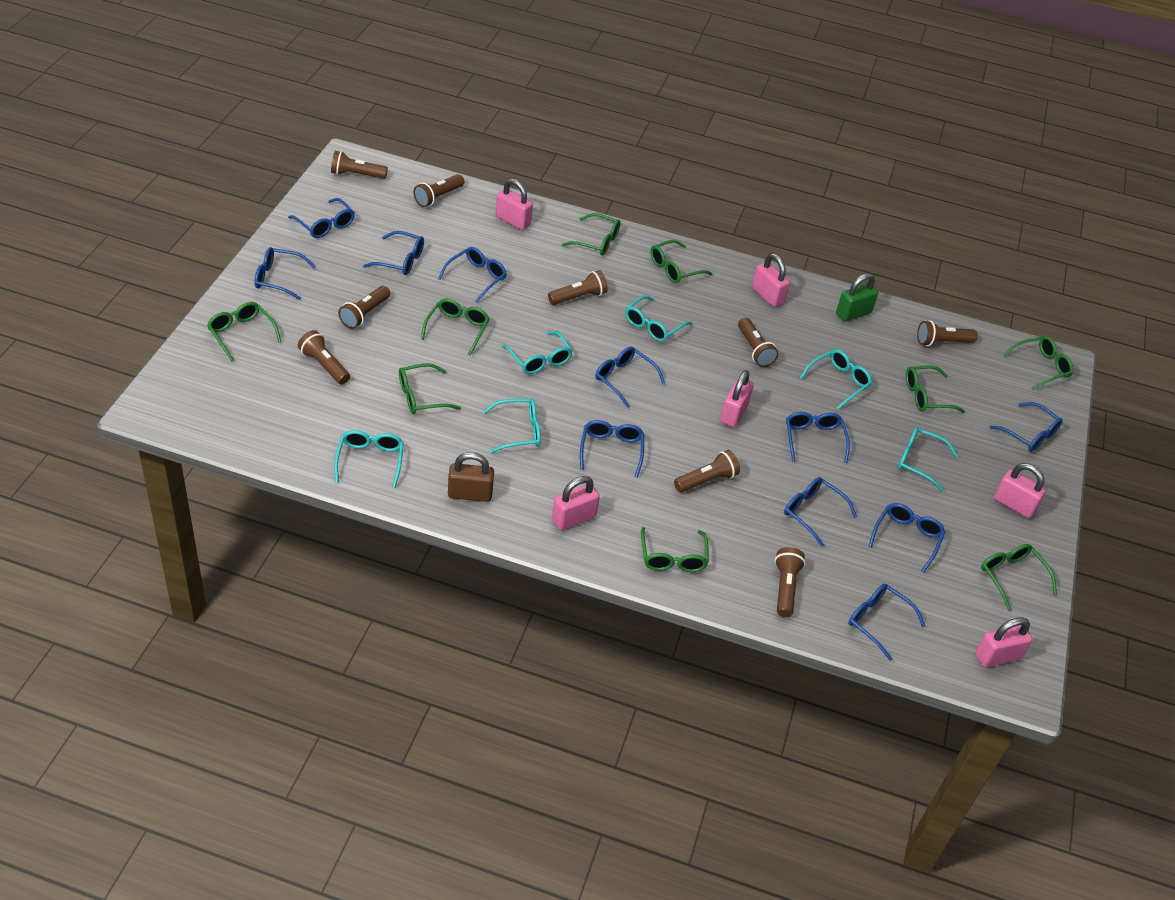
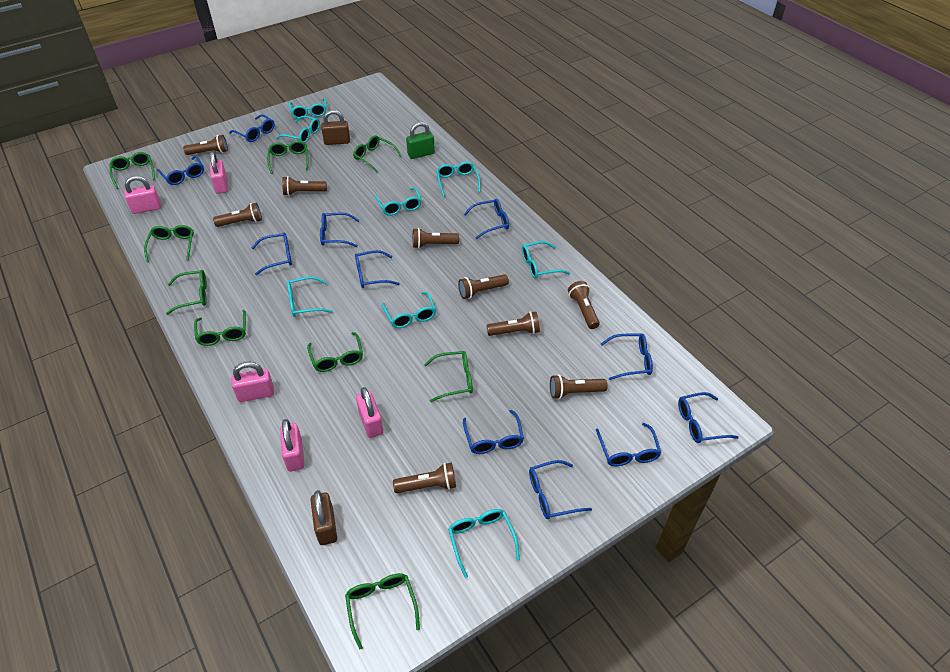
brown padlock: [448,452,494,502] = 1 -> [310,490,337,545] [321,110,350,145] = 2
pink padlock: [496,179,533,230] [552,476,600,530] [720,370,754,427] [752,253,790,307] [975,617,1033,667] [994,463,1046,518] = 6 -> [125,176,161,214] [210,152,228,194] [231,362,274,402] [280,419,304,472] [356,387,383,438] = 5
turquoise glasses: [334,430,404,488] [483,398,541,454] [502,331,573,374] [625,295,692,342] [800,349,872,409] [898,427,958,492] = 6 -> [276,116,320,143] [287,276,333,317] [289,98,327,119] [375,187,422,216] [382,292,436,328] [436,162,480,197] [448,509,520,578] [522,241,570,278] = 8

